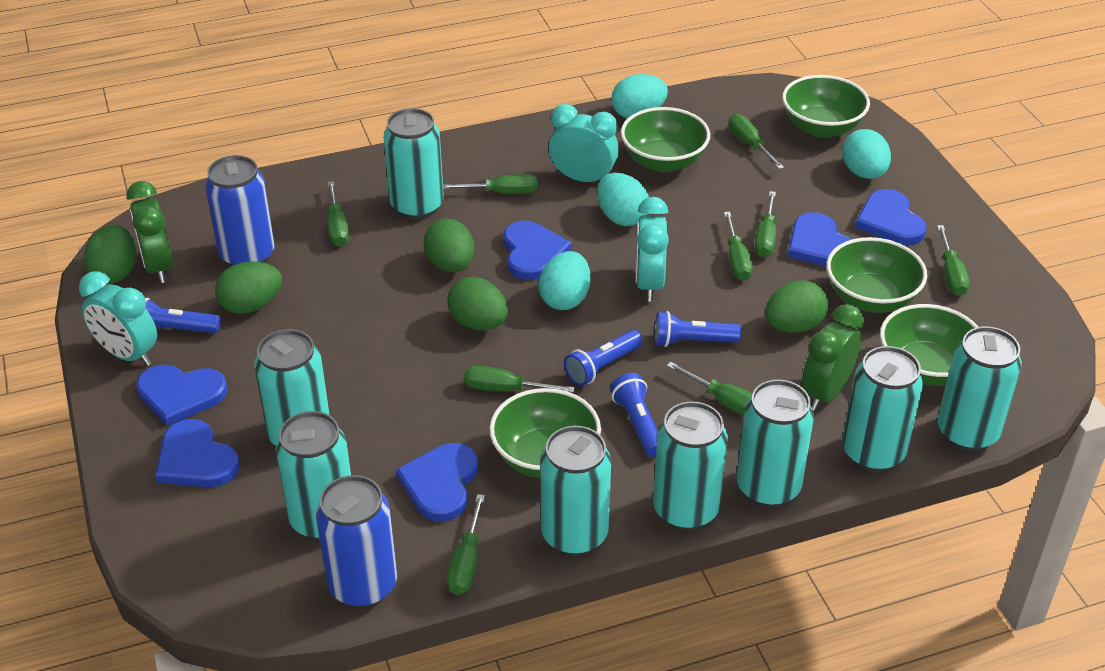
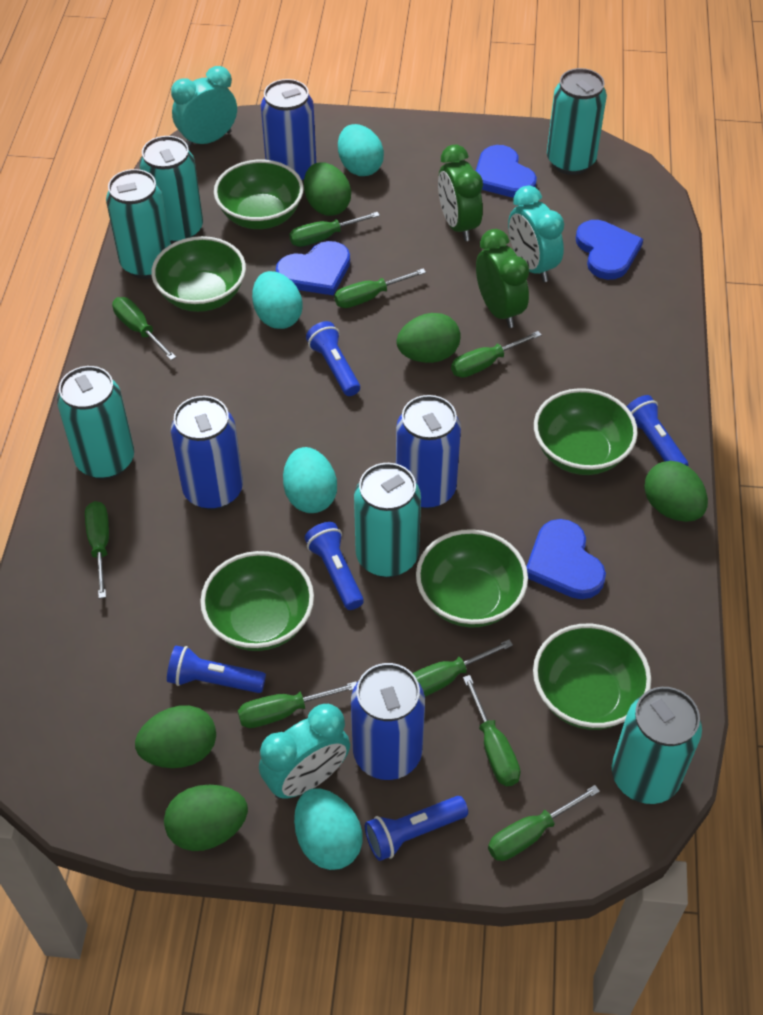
blue can: [205,155,275,266] [316,475,397,608] = 2 -> [171,396,243,510] [261,79,316,183] [351,663,425,780] [396,395,461,509] = 4
blue flashlight: [145,298,221,333] [564,330,643,386] [610,373,658,457] [654,311,741,347] = 4 -> [167,646,266,693] [305,522,364,610] [306,321,360,396] [365,796,468,861] [626,395,688,466] = 5
blue heart: [136,365,227,426] [155,419,239,487] [396,443,478,521] [503,221,572,280] [787,212,852,267] [855,189,927,245] = 6 -> [276,241,350,295] [476,145,537,198] [526,519,606,599] [576,220,643,280] = 4
green bowl: [489,388,601,478] [621,107,710,172] [782,75,870,138] [826,237,927,313] [880,304,978,386] = 5 -> [151,236,246,312] [200,551,314,651] [214,160,303,229] [416,529,528,628] [533,624,651,730] [534,388,638,475] = 6
turquoise can: [254,329,330,446] [276,411,351,541] [383,108,444,220] [540,426,611,556] [653,401,728,531] [736,380,814,507] [842,346,923,472] [937,327,1022,451] = 8 -> [57,366,134,480] [106,169,171,279] [140,136,203,244] [354,463,421,578] [547,68,607,175] [612,687,702,804] = 6

